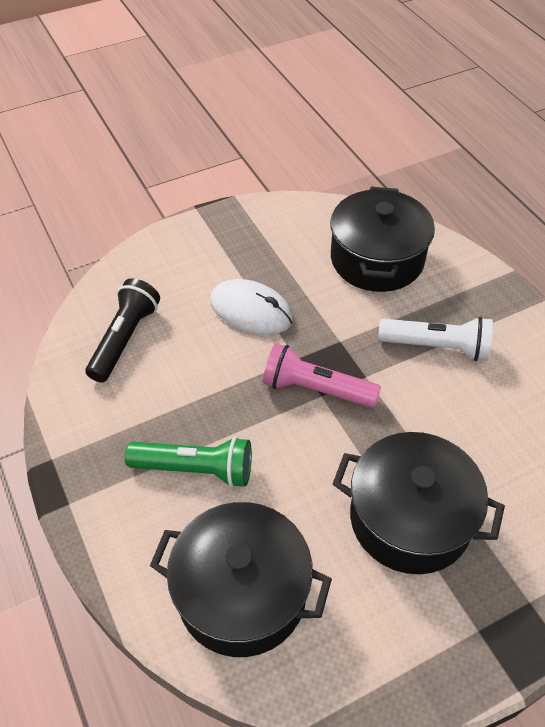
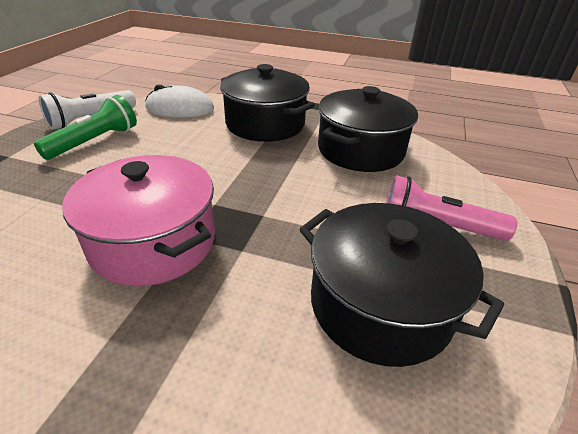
black flashlight: [86,278,160,383] = 1 -> none = 0
pink pot: none = 0 -> [62,155,215,286] = 1

